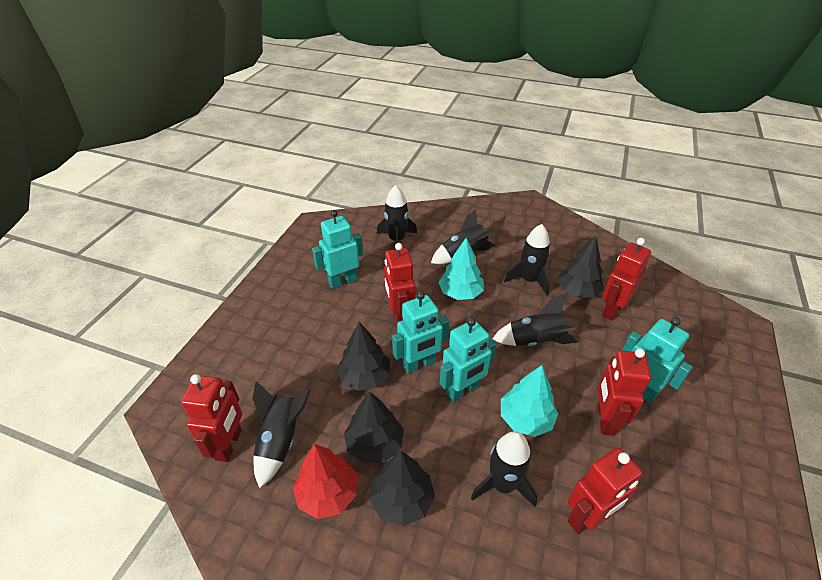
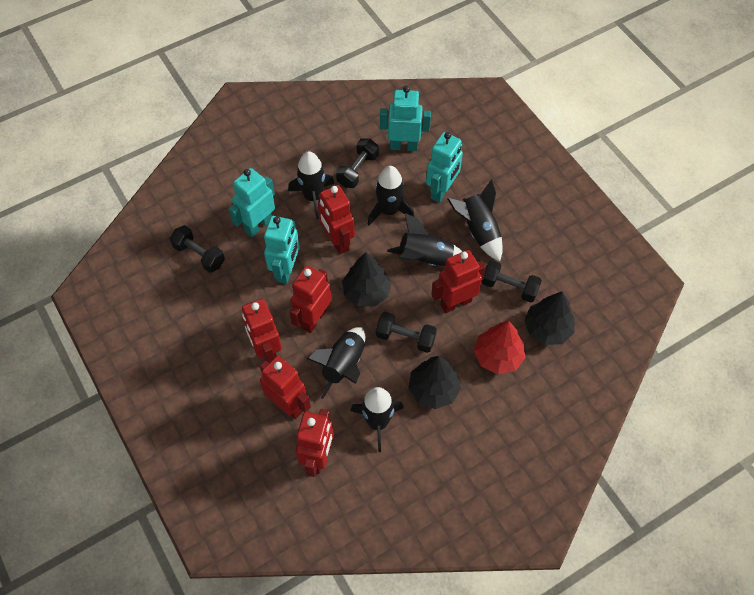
black dumbbell: none = 0 -> [170,225,225,273] [336,138,379,188] [376,312,437,353] [481,260,542,303] = 4
black tree: [337,322,390,391] [344,392,404,464] [369,451,435,526] [557,235,604,298] = 4 -> [342,253,392,307] [408,356,461,409] [524,292,575,345] = 3
red robot: [181,374,242,462] [384,243,415,323] [568,448,643,534] [597,348,651,436] [602,238,651,321] = 5 -> [242,299,282,363] [260,356,311,419] [289,266,332,333] [296,409,334,477] [318,185,355,254] [431,250,486,313] = 6
turquoise tree: [438,238,484,300] [501,365,558,437] = 2 -> none = 0

